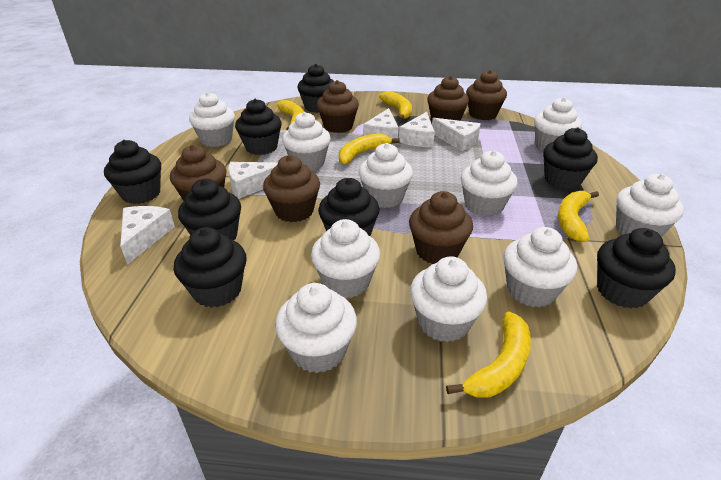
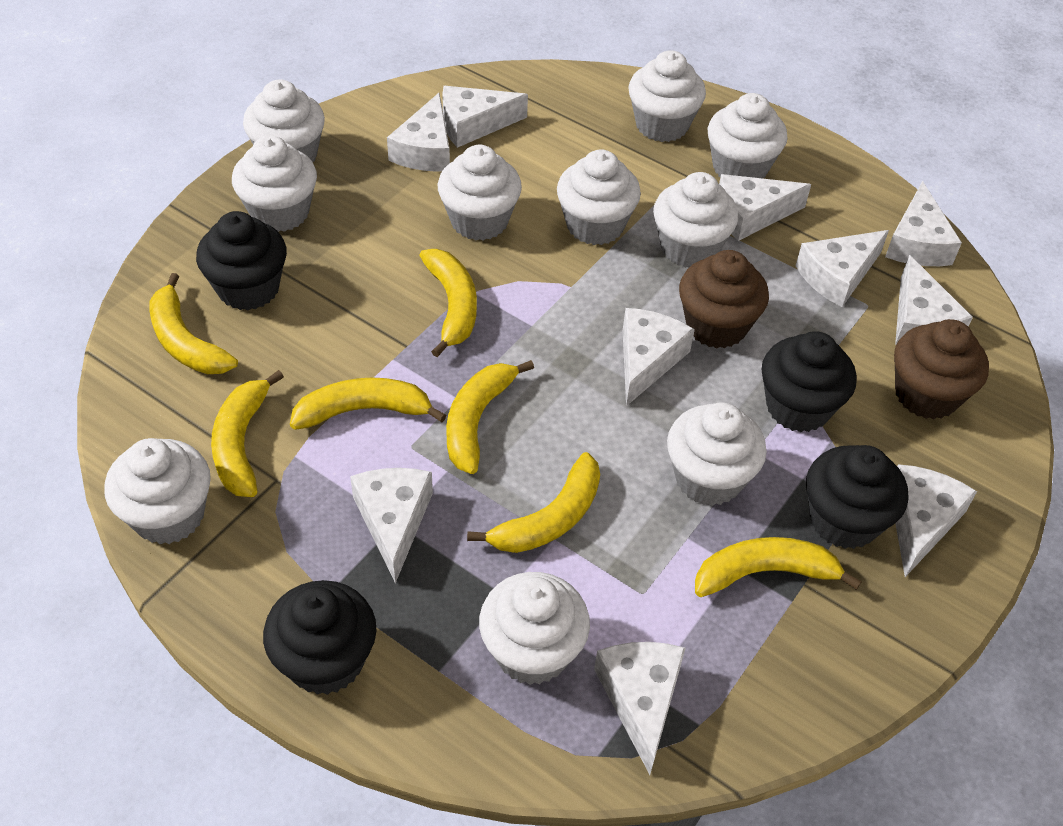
black cupcake: [104,140,161,204] [174,227,247,308] [178,179,241,240] [235,99,282,155] [298,64,334,113] [318,178,380,236] [543,127,598,190] [597,228,676,309] = 8 -> [196,211,287,310] [263,580,376,695] [761,331,857,432] [806,445,908,549] = 4
brown cupcake: [170,145,226,201] [263,155,320,222] [317,80,359,133] [409,191,473,264] [427,76,469,121] [466,70,507,120] = 6 -> [679,250,769,348] [894,319,989,419] = 2
white cheese: [120,206,175,265] [228,162,278,199] [363,108,398,138] [399,112,435,147] [432,118,481,151] = 5 -> [350,468,433,583] [387,93,450,172] [442,86,528,148] [594,642,686,775] [623,308,695,406] [719,174,811,241] [796,230,889,307] [885,181,962,266] [895,255,973,345] [895,464,977,577] = 10
yellow banana: [277,100,304,130] [339,133,400,164] [379,91,412,121] [446,311,531,398] [558,191,599,242] = 5 -> [149,273,238,374] [211,370,284,497] [290,377,446,430] [419,249,477,357] [446,360,534,474] [467,452,600,553] [695,537,862,597] = 7

